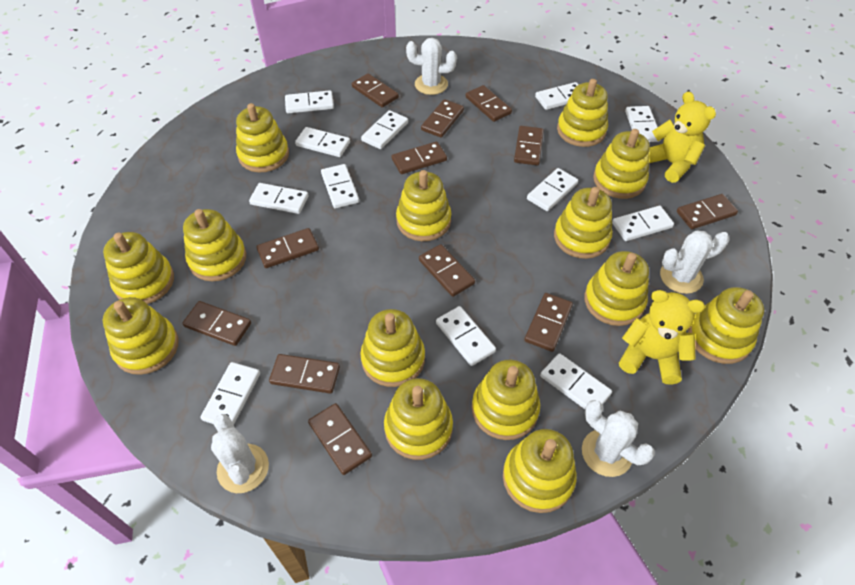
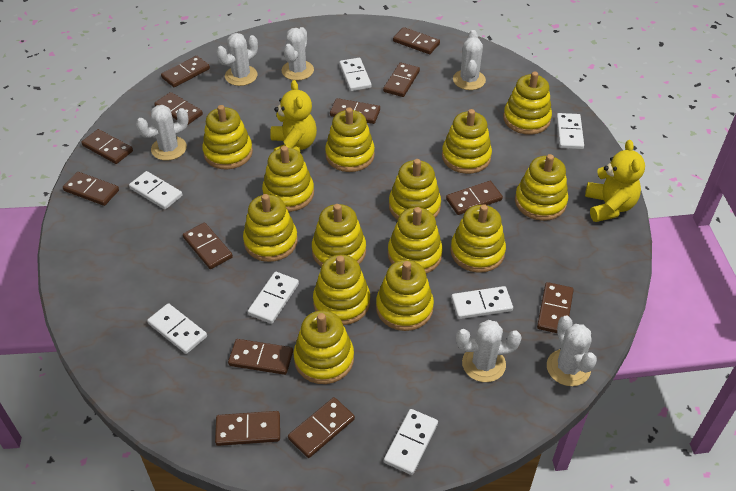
brown domino: [183,301,251,346] [256,228,319,268] [269,354,340,394] [308,403,372,475] [352,74,399,107] [392,142,447,174] [419,244,475,297] [421,99,464,138] [466,85,512,122] [514,126,544,165] [525,293,573,352] [677,194,738,229] = 12 -> [63,172,119,206] [81,129,133,164] [154,92,203,125] [161,56,210,87] [183,223,233,269] [215,411,280,446] [228,339,293,375] [288,397,355,458] [330,98,380,124] [383,62,420,97] [393,27,440,54] [446,181,503,215] [537,282,574,333] = 13
white cactus: [211,414,269,493] [406,38,457,95] [582,400,655,477] [660,230,729,294] = 4 -> [136,105,189,161] [216,33,258,86] [282,27,314,81] [453,30,486,90] [456,320,521,382] [547,315,597,386] = 6
white domino: [200,362,260,425] [249,183,308,214] [285,90,334,113] [295,127,350,157] [321,164,359,208] [361,110,408,149] [436,306,496,366] [527,168,578,211] [535,82,579,110] [540,353,612,409] [612,206,674,241] [625,106,660,142] = 12 -> [129,171,183,210] [147,303,207,354] [248,272,299,324] [339,58,372,91] [384,409,438,475] [451,286,513,319] [556,113,584,149] = 7

